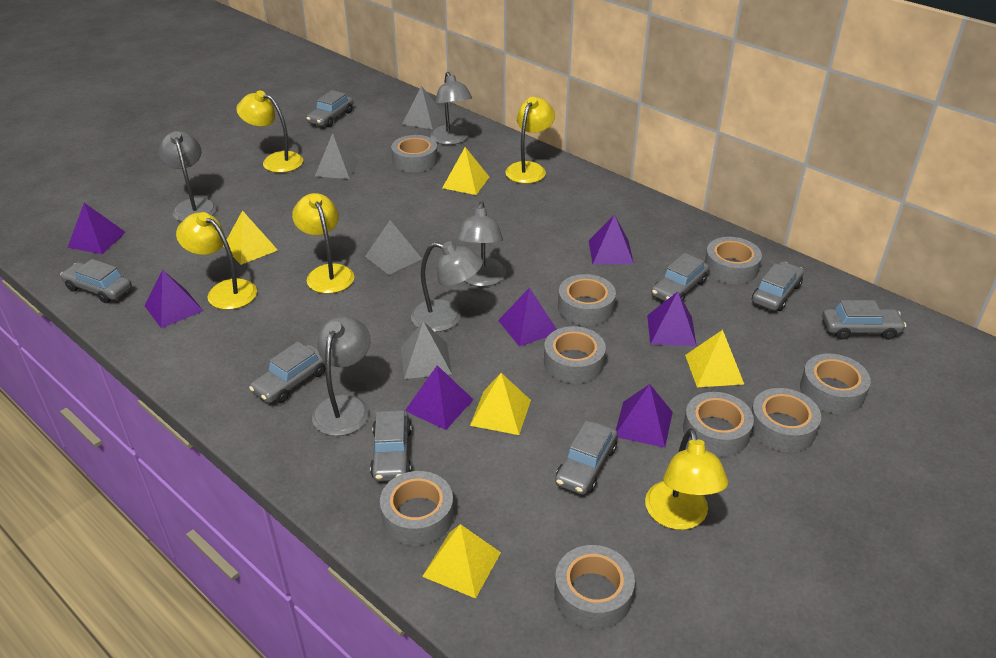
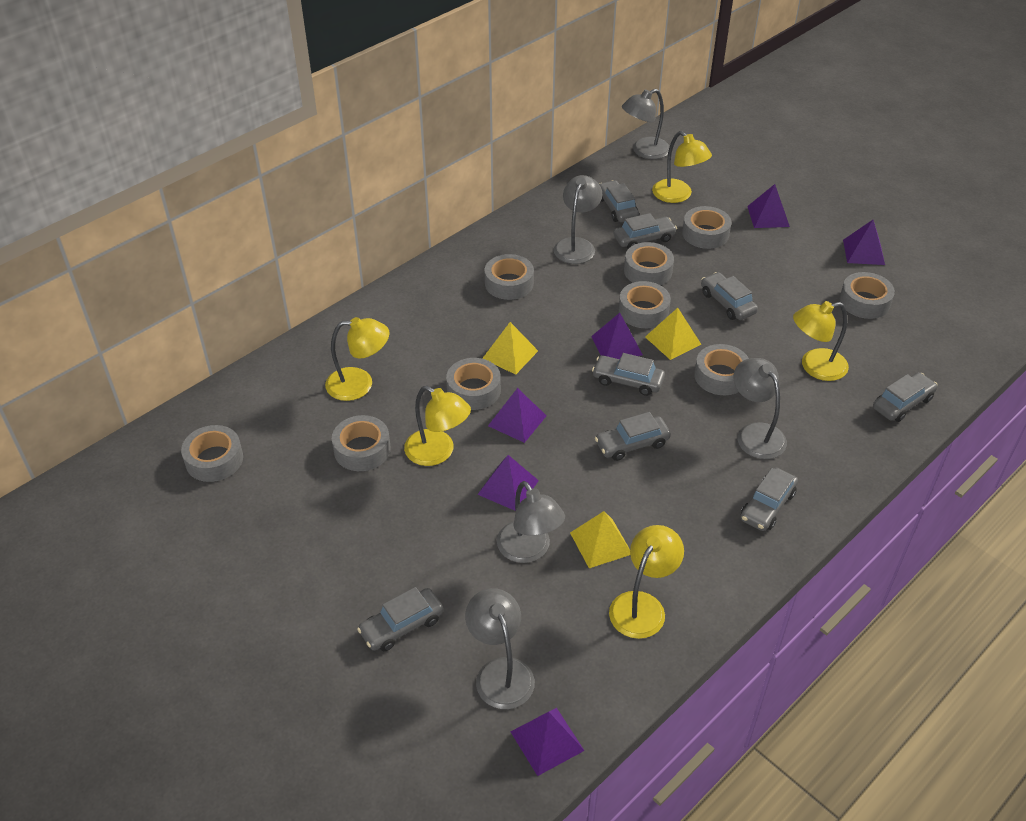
grey pyramid: [315,133,359,179] [365,220,422,275] [401,321,452,379] [402,86,445,129] = 4 -> none = 0
purple pyramid: [67,203,126,254] [145,270,203,328] [406,365,474,430] [498,287,557,347] [589,214,634,264] [616,384,673,448] [647,291,697,346] = 7 -> [477,455,539,511] [488,388,547,443] [511,708,585,776] [591,313,643,359] [747,184,790,228] [843,220,885,265] = 6
yellow pyramid: [223,210,278,265] [422,524,501,599] [442,147,489,195] [470,373,531,435] [685,330,744,387] = 5 -> [482,322,538,375] [570,511,630,568] [645,308,701,360] = 3

